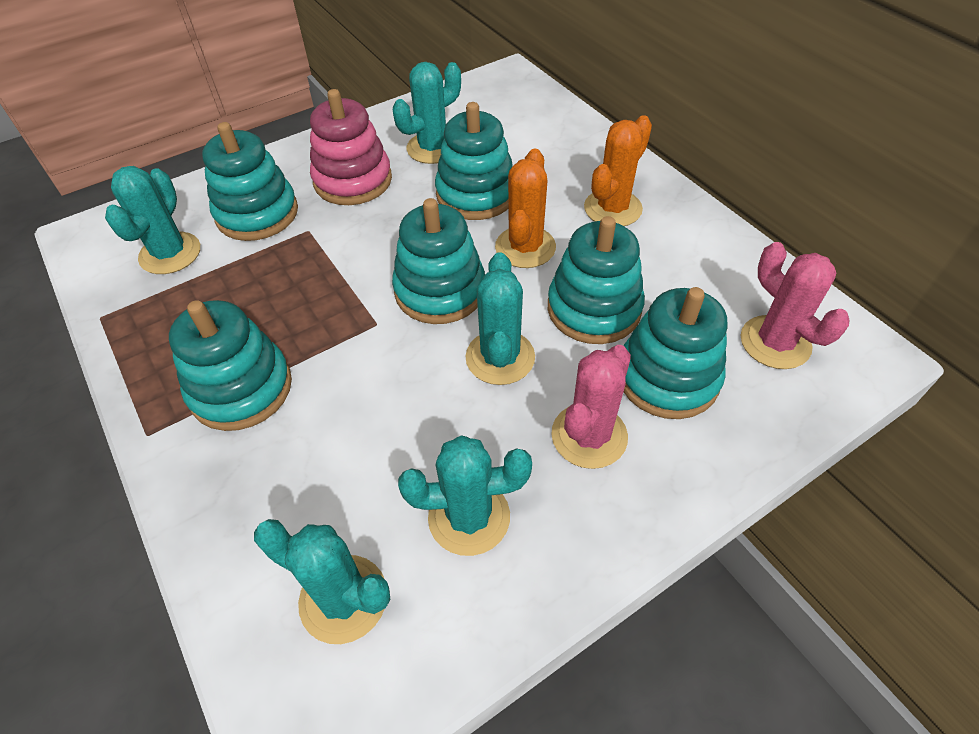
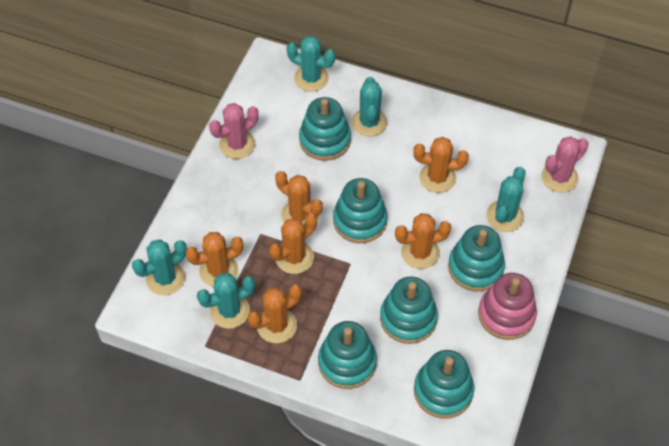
orange cactus: [495,148,556,268] [584,115,652,226] = 2 -> [185,232,244,287] [248,284,302,343] [269,213,317,274] [275,171,323,225] [395,213,451,269] [413,137,469,193] = 6

